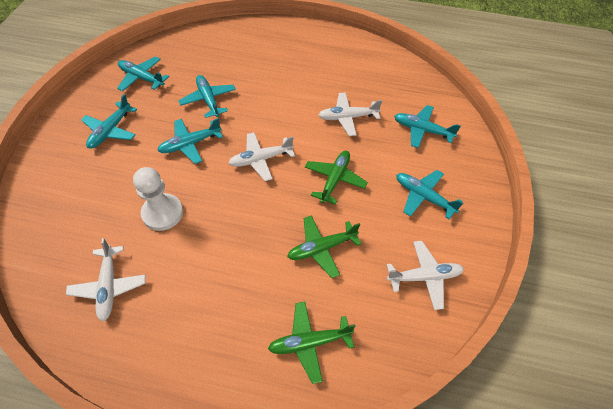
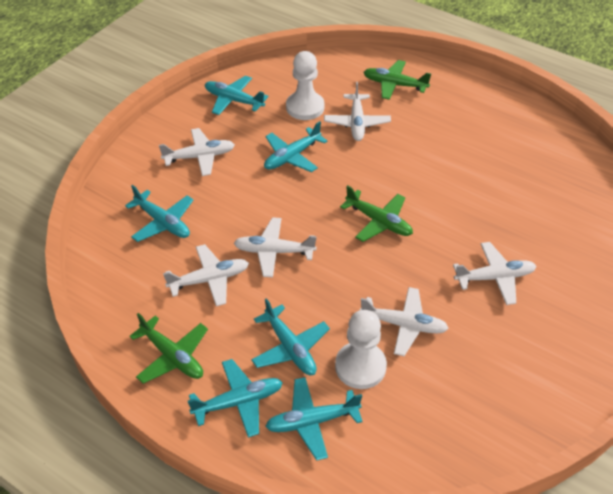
white pawn: [133,167,183,231] = 1 -> [286,51,324,120] [335,310,387,389] = 2
white plane: [66,238,146,322] [228,132,295,181] [318,92,382,136] [387,241,464,310] = 4 -> [159,128,235,176] [163,244,249,306] [234,217,317,277] [324,82,391,141] [360,287,449,356] [453,242,536,305] = 6

